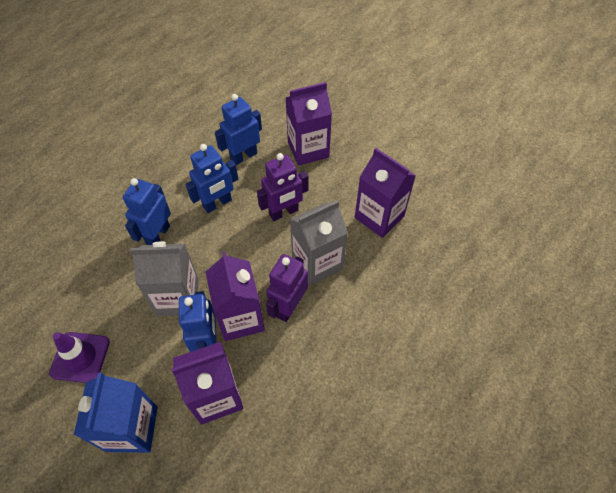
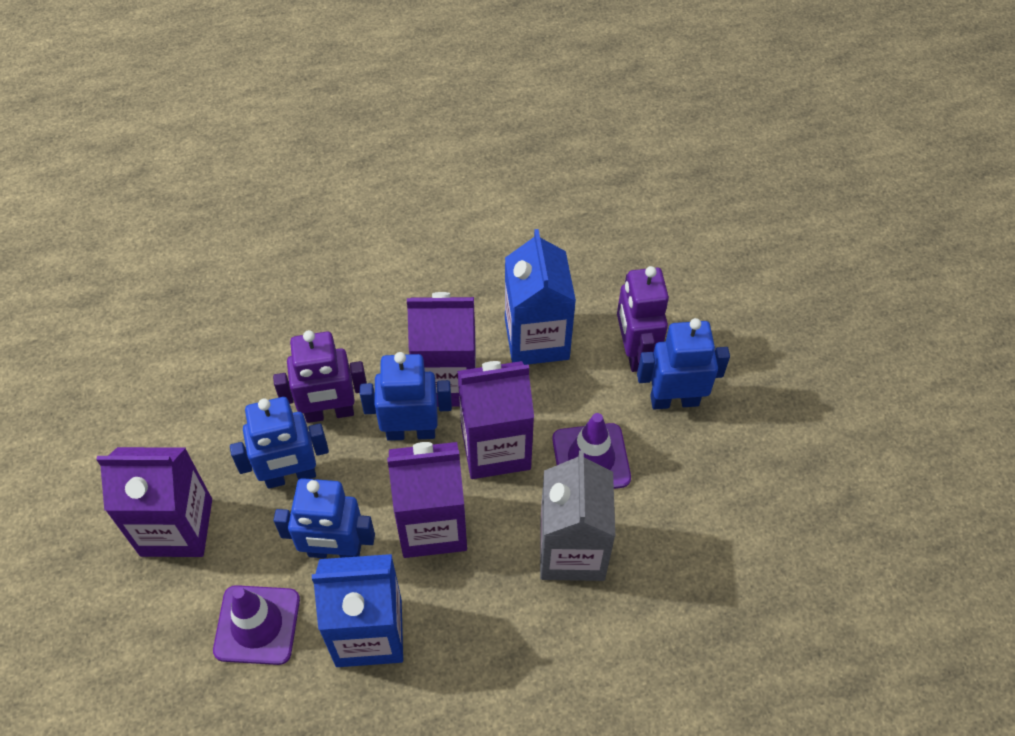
blue carton: [74,372,158,453] = 1 -> [312,554,403,667] [505,229,576,365] = 2
grey carton: [130,241,199,317] [290,200,348,286] = 2 -> [540,451,615,581] = 1
purple traffic cone: [49,332,110,383] = 1 -> [213,585,300,665] [552,413,631,489] = 2

